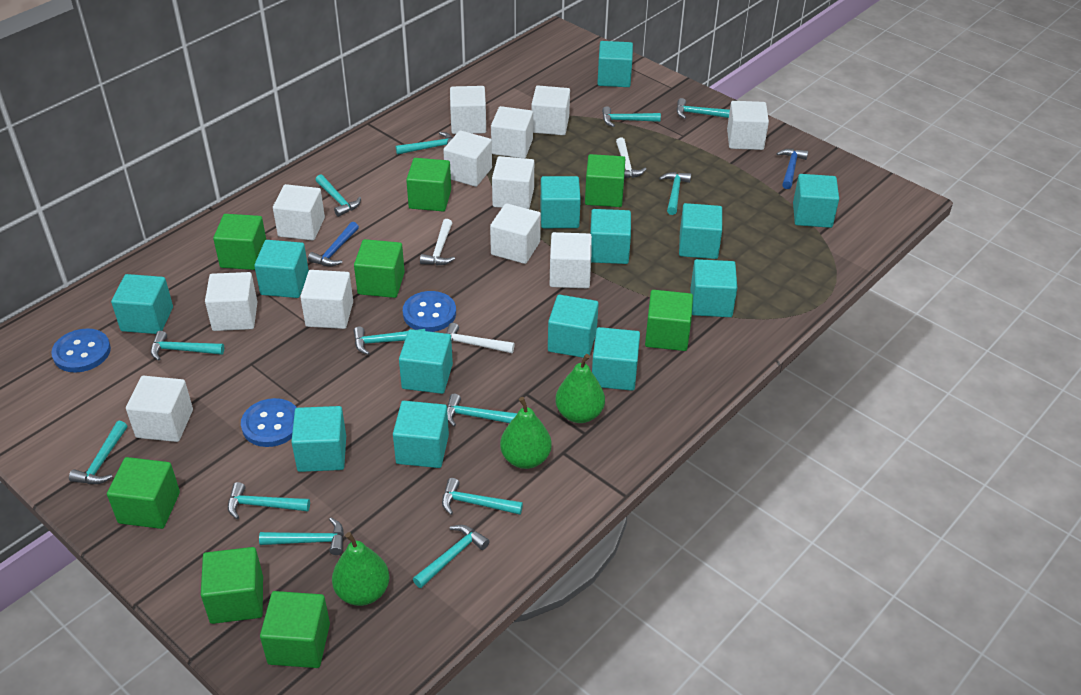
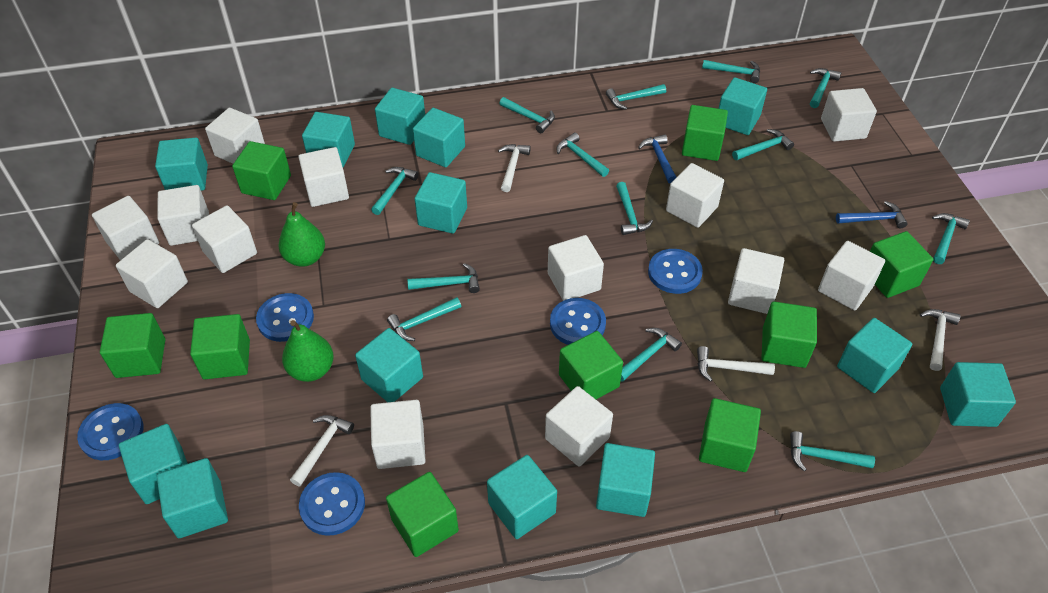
blue button: [51,329,111,373] [241,398,297,447] [403,291,456,332] = 3 -> [77,403,143,460] [256,293,314,342] [299,472,365,536] [550,298,606,345] [648,249,703,294] = 5
green cube: [107,457,180,529] [201,547,263,624] [213,214,266,270] [260,591,330,668] [354,239,405,298] [406,158,451,211] [585,154,625,207] [645,290,693,351] = 8 -> [100,313,165,378] [190,314,250,379] [232,141,291,200] [386,472,459,557] [559,331,623,399] [682,105,728,161] [699,398,761,472] [761,301,817,368] [870,231,933,298] = 9
green pear: [332,532,389,606] [500,397,552,469] [556,354,605,423] = 3 -> [278,202,325,267] [282,320,334,382] = 2
white cube: [126,376,193,442] [205,272,258,331] [273,184,325,240] [300,270,353,329] [443,130,492,187] [450,86,486,134] [490,203,541,264] [491,106,533,158] [492,156,534,209] [531,86,570,135] [550,232,592,288] [727,101,769,150] = 12 -> [92,196,159,260] [116,239,188,308] [157,185,209,246] [192,205,257,273] [205,108,265,164] [299,147,349,207] [370,400,425,469] [545,386,613,466] [548,235,604,301] [666,163,724,228] [728,248,784,314] [818,241,885,311] [821,88,877,142] = 13
white hammer: [420,219,455,266] [446,323,515,353] [616,137,646,178] = 3 -> [290,415,354,487] [498,144,531,192] [697,346,775,382] [920,309,960,371] = 4

